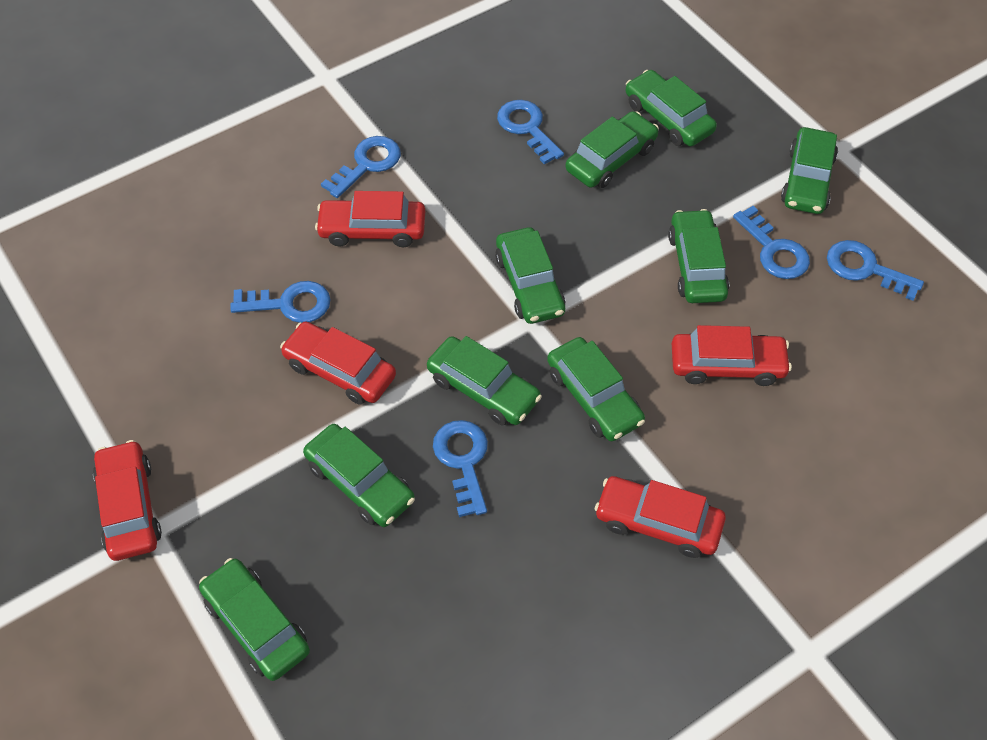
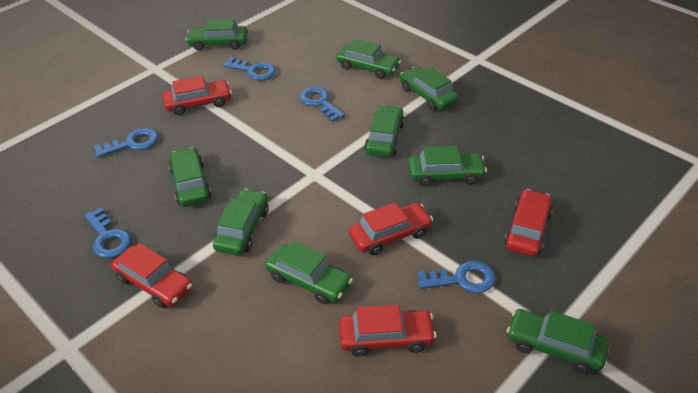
blue key: [230,281,331,323] [321,136,401,198] [433,420,488,517] [497,100,564,164] [733,206,810,279] [827,240,924,301] = 6 -> [84,207,131,258] [94,128,159,158] [223,57,276,80] [300,87,345,122] [418,261,496,293] = 5

